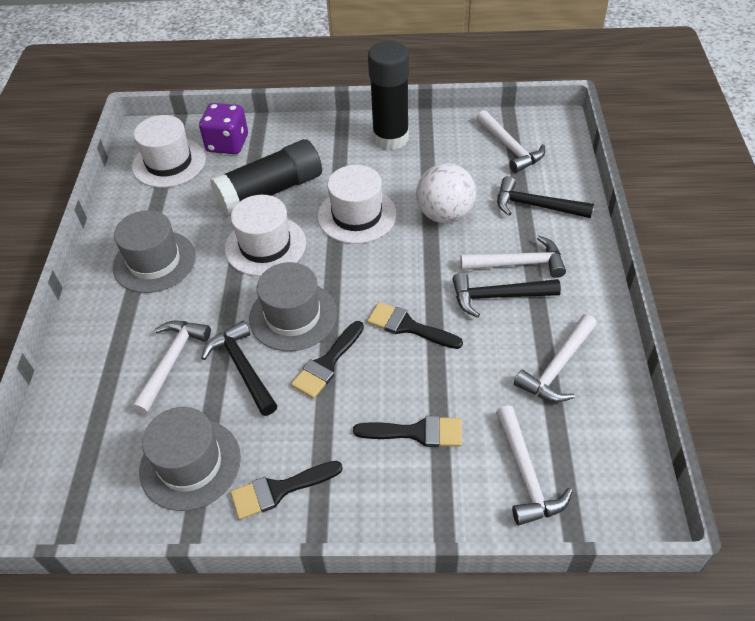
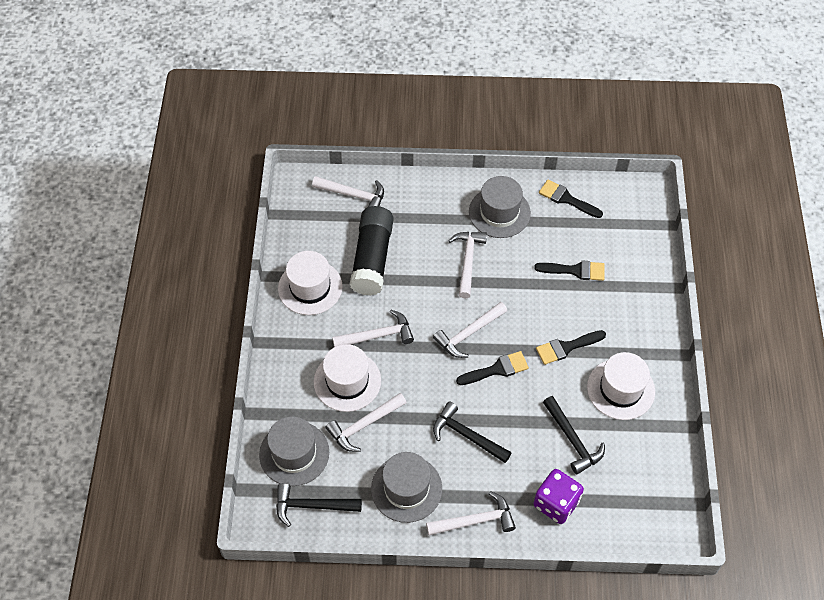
black glue stick: [210,139,322,216] [368,41,409,150] = 2 -> [350,206,394,296] = 1
white ball: [416,163,476,223] = 1 -> none = 0
white hammer: [132,321,211,415] [460,236,566,278] [476,110,545,173] [496,405,573,525] [514,314,597,402] = 5 -> [312,176,384,207] [326,393,407,452] [332,310,414,347] [426,491,516,535] [433,302,507,358] [448,232,487,298] = 6

